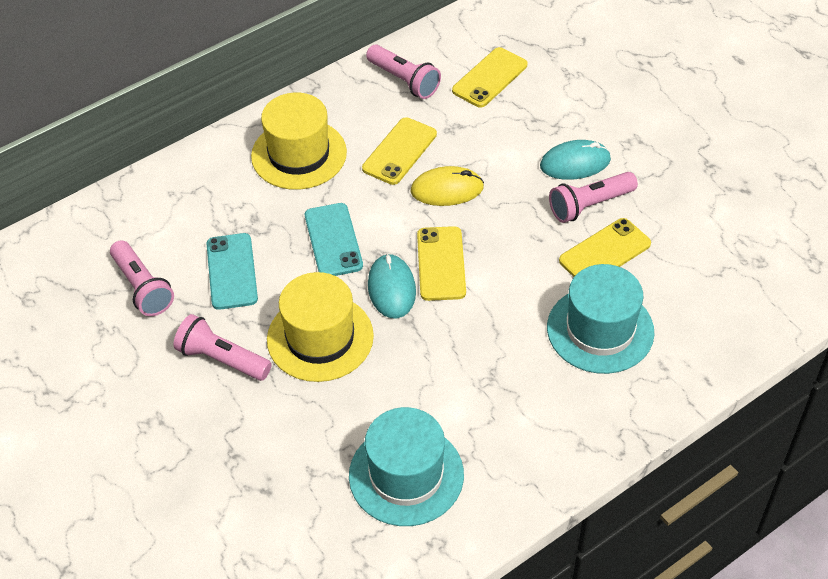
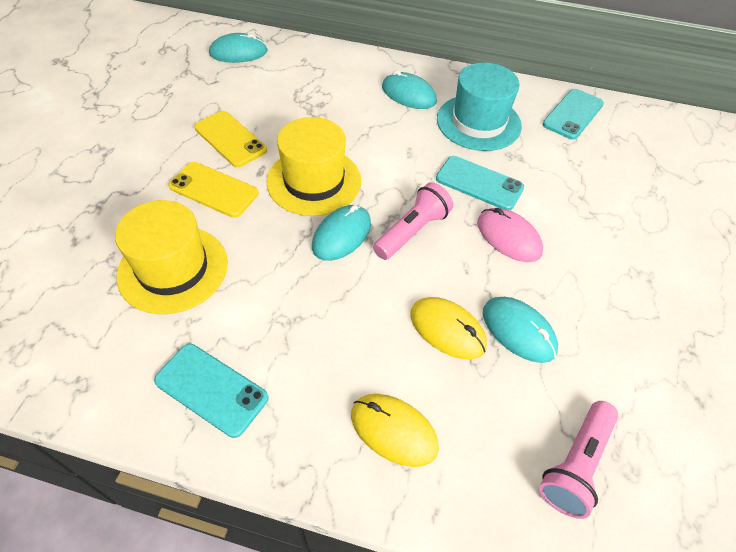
pink flashlight: [110,240,174,316] [173,314,272,381] [366,45,441,99] [549,172,638,223] = 4 -> [373,182,453,260] [539,401,618,519] = 2
pink mouse: none = 0 -> [477,208,543,262] = 1
turquoise hat: [349,407,464,526] [547,264,654,374] = 2 -> [437,63,522,151] = 1
turquoise mouse: [368,254,416,319] [540,140,611,180] = 2 -> [209,33,268,63] [312,205,371,261] [382,70,437,109] [483,297,558,363] = 4
turquoise phone: [206,233,258,310] [305,203,363,276] = 2 -> [154,344,268,438] [436,156,524,210] [542,89,604,140] = 3
yellow mouse: [411,166,484,206] = 1 -> [351,394,439,467] [410,297,487,360] = 2
yellow phone: [362,117,437,185] [417,226,466,301] [452,47,527,108] [559,218,651,277] = 4 -> [168,162,259,218] [194,111,267,167] = 2

